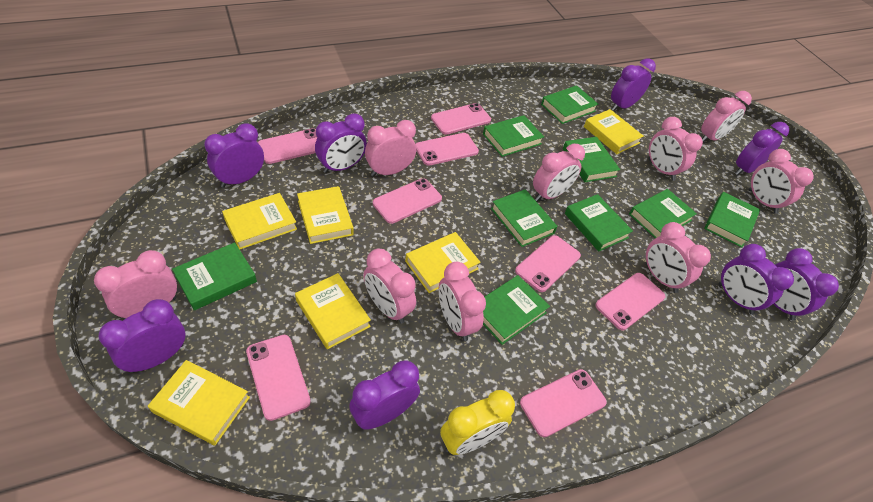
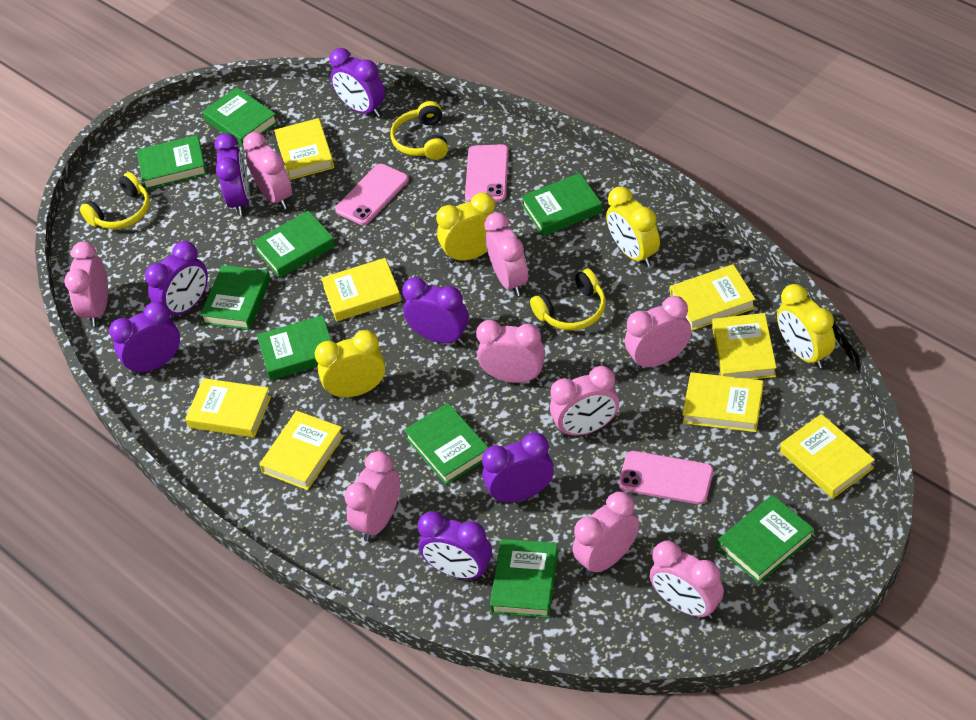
pink phone: [246,335,311,421] [258,128,317,164] [373,178,442,224] [416,133,479,166] [431,103,491,135] [515,235,581,292] [520,369,607,437] [595,273,665,330] = 8 -> [335,164,409,225] [465,144,509,202] [618,451,713,504] = 3
purple clock: [99,299,185,373] [204,124,264,188] [315,113,367,173] [349,361,420,430] [611,58,656,111] [719,244,794,315] [735,122,789,175] [774,248,839,320] = 8 -> [109,301,180,376] [145,241,208,319] [215,133,250,216] [329,48,385,117] [402,277,469,344] [418,511,492,579] [482,432,554,504] = 7
yellow book: [148,360,250,446] [222,193,297,249] [295,273,371,349] [297,186,354,244] [405,232,480,293] [584,109,644,154] = 6 -> [185,378,271,438] [259,411,344,490] [274,118,334,180] [321,258,401,322] [670,264,756,331] [682,372,763,432] [712,313,777,379] [780,414,875,498] = 8
yellow clock: [440,390,515,455] = 1 -> [315,330,386,399] [436,192,495,263] [606,186,660,267] [777,284,835,369] = 4
yellow headphones: none = 0 -> [80,172,150,229] [390,101,448,160] [530,268,606,331] = 3

